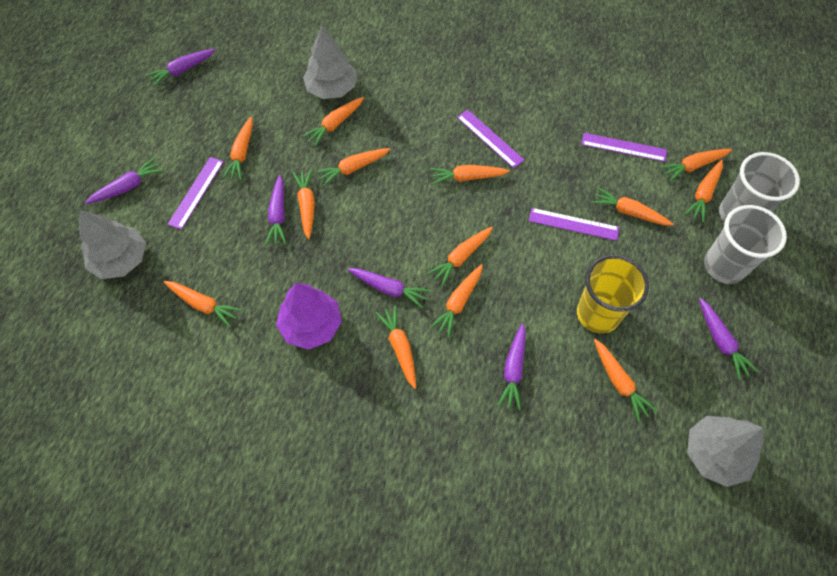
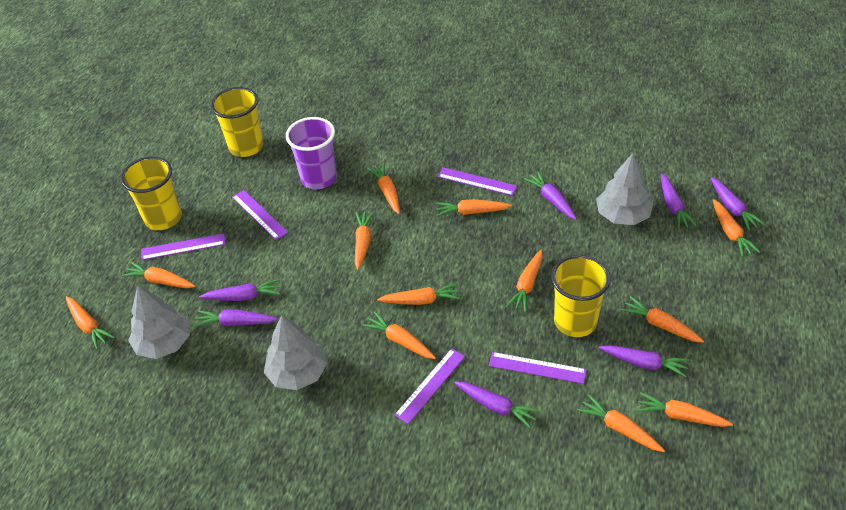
grey cup: [704,205,787,284] [719,152,800,222] = 2 -> none = 0
orange carrot: [164,281,242,327] [222,117,253,181] [292,169,315,239] [303,97,364,147] [315,148,391,186] [375,305,416,389] [427,227,493,286] [430,165,510,185] [430,264,483,337] [592,187,673,225] [594,339,657,422] [659,149,732,182] [685,160,723,223] = 13 -> [66,296,115,349] [121,262,196,288] [355,211,374,270] [362,312,436,359] [367,163,400,214] [377,283,460,305] [435,199,512,216] [506,250,543,312] [577,394,665,452] [621,296,704,343] [637,392,733,427] [713,199,760,257] = 12
purple carrot: [85,158,163,204] [145,49,215,87] [265,175,287,245] [347,268,430,308] [497,323,526,410] [699,298,759,380] = 6 -> [194,310,277,327] [199,279,280,301] [454,381,540,428] [524,171,577,220] [599,345,689,377] [661,174,697,229] [711,177,765,231] = 7
purple cup: none = 0 -> [286,117,337,189] = 1
purple ruler: [167,157,224,230] [457,110,524,168] [529,208,619,241] [581,133,667,162] = 4 -> [141,233,225,260] [232,190,288,240] [394,348,465,424] [438,167,517,196] [489,352,586,384] = 5
purple tree: [276,283,342,350] = 1 -> none = 0
yellow cup: [577,255,649,334] = 1 -> [121,157,182,230] [211,87,263,157] [551,255,611,337] = 3

